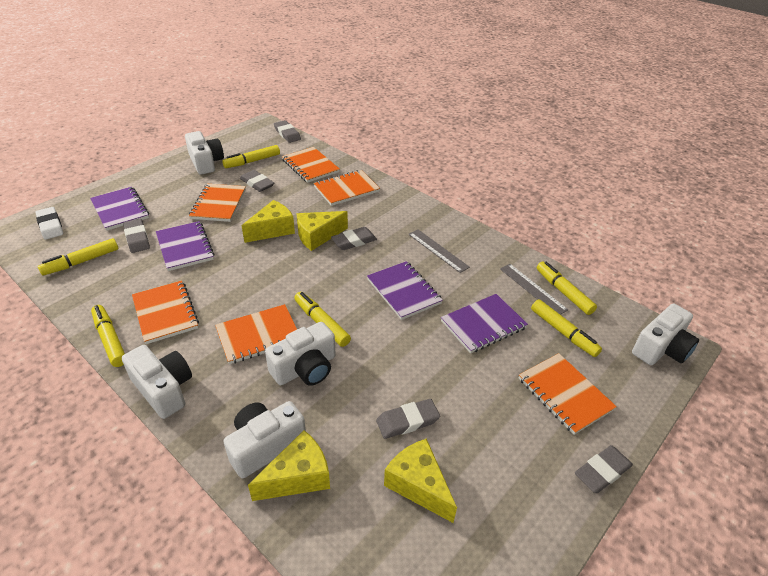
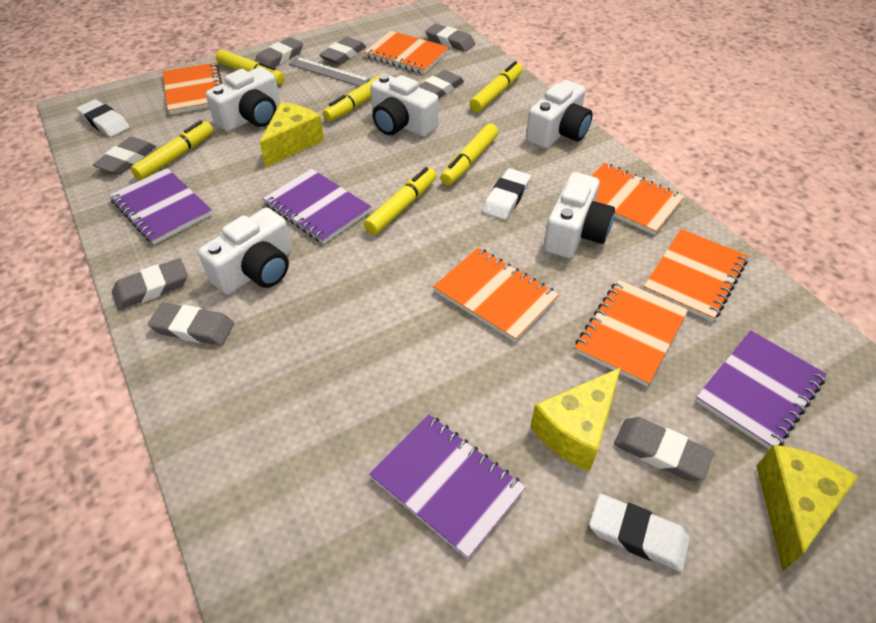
grey eraser: [123,218,150,253] [240,170,274,192] [274,120,301,143] [331,227,377,250] [376,399,440,439] [575,445,633,493] = 6 -> [93,137,156,175] [112,258,188,310] [148,303,234,346] [255,37,303,67] [319,37,366,65] [418,70,464,98] [425,24,475,52] [614,417,714,481] = 8
grey ruler: [408,229,470,273] [500,264,568,315] = 2 -> [289,57,370,87] = 1
white eraser: [35,207,63,240] = 1 -> [76,99,130,137] [482,168,531,220] [589,494,690,572] = 3
yellow cheese: [242,200,295,243] [248,430,330,501] [296,211,348,251] [384,438,457,523] = 4 -> [260,102,324,167] [530,367,621,472] [756,445,858,571] = 3

